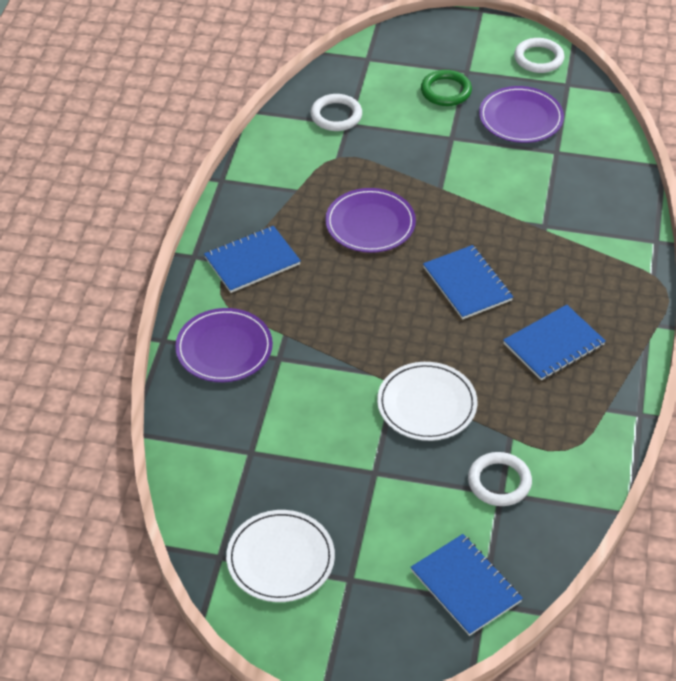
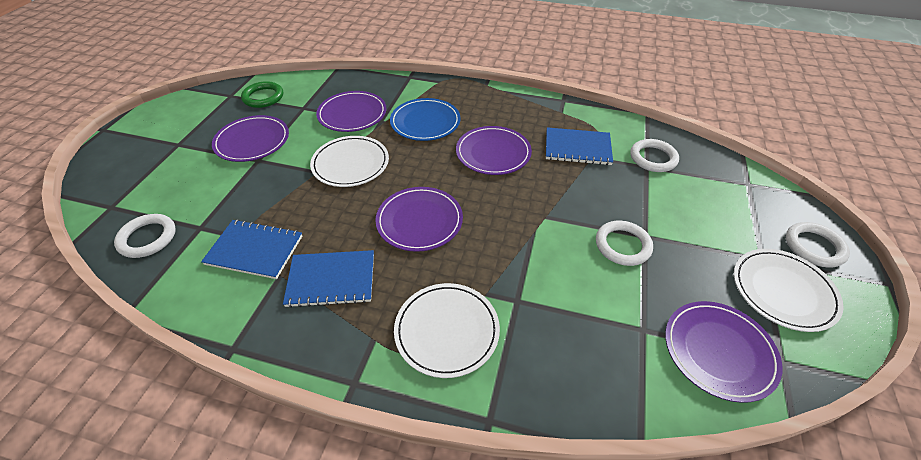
blue notebook: [204,226,301,293] [411,534,523,636] [423,245,513,319] [503,305,606,381] = 4 -> [201,219,302,279] [283,250,374,308] [546,127,613,165] = 3
blue plate: none = 0 -> [390,98,461,141] = 1
purple plate: [175,308,273,382] [325,188,416,253] [479,86,564,143] = 3 -> [212,115,289,162] [316,91,387,132] [375,187,463,252] [456,126,532,175] [665,301,782,403] = 5
white plate: [226,510,335,602] [377,362,477,441] = 2 -> [310,136,389,187] [394,283,500,378] [734,249,844,332] = 3
white ring: [310,94,362,131] [468,452,532,506] [514,38,564,73] = 3 -> [114,214,176,258] [596,221,653,266] [630,139,679,172] [786,222,850,268] = 4

